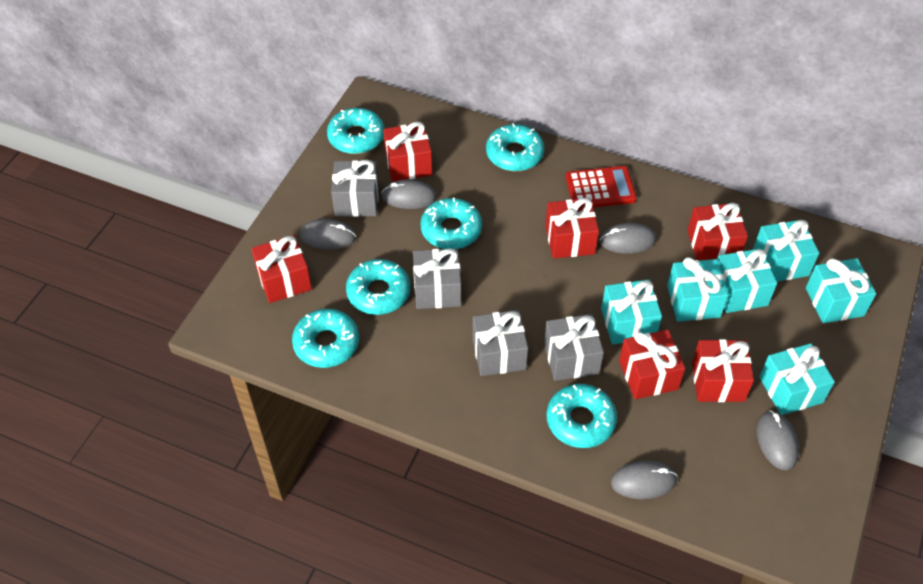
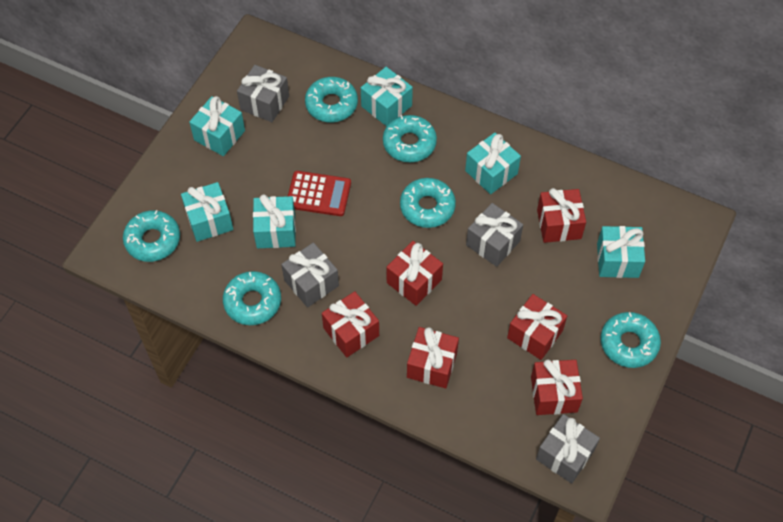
grey mouse: [300,219,356,250] [381,179,437,209] [600,223,656,254] [611,461,677,499] [757,410,799,470] = 5 -> none = 0

